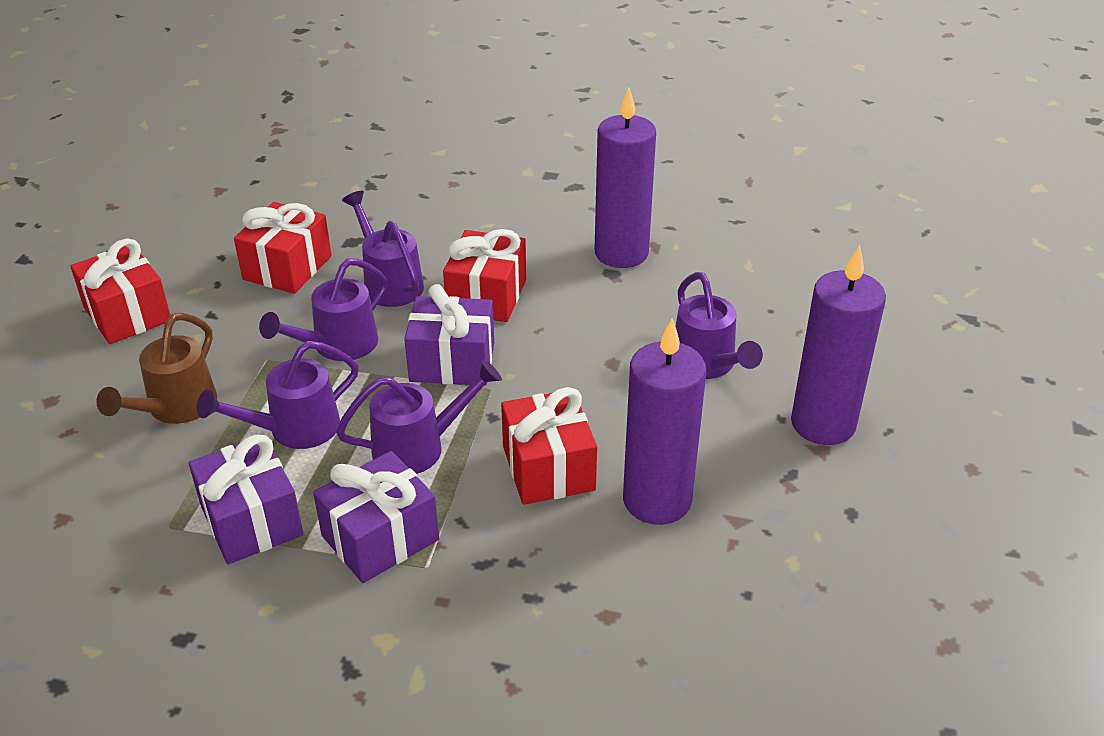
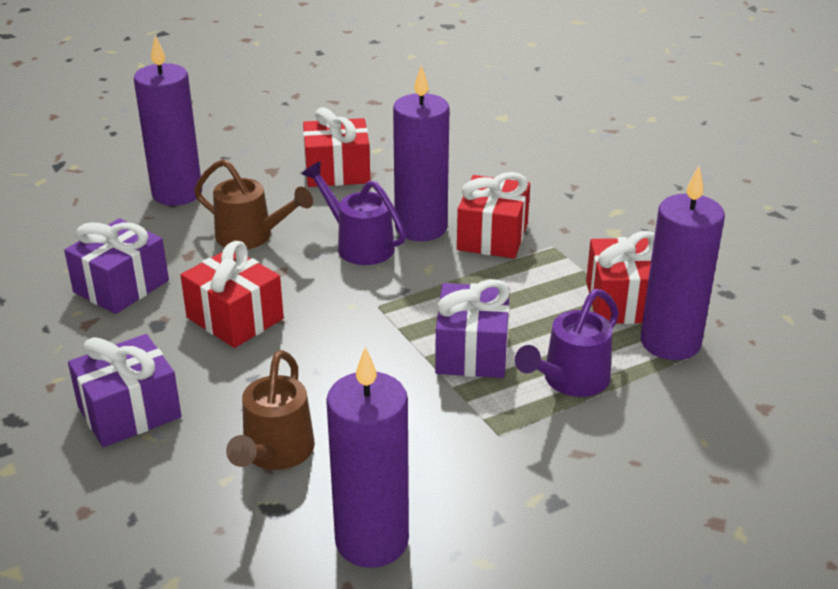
brown watering can: [96,313,217,424] = 1 -> [194,159,313,249] [226,350,315,470] = 2
purple candle: [595,87,656,268] [623,319,706,525] [791,245,886,445] = 3 -> [134,36,202,206] [326,346,409,568] [393,65,449,241] [641,166,725,360] = 4
purple watering can: [197,341,359,449] [259,258,388,361] [336,360,502,474] [342,191,424,307] [675,272,763,379] = 5 -> [302,162,406,265] [515,289,619,397] = 2

